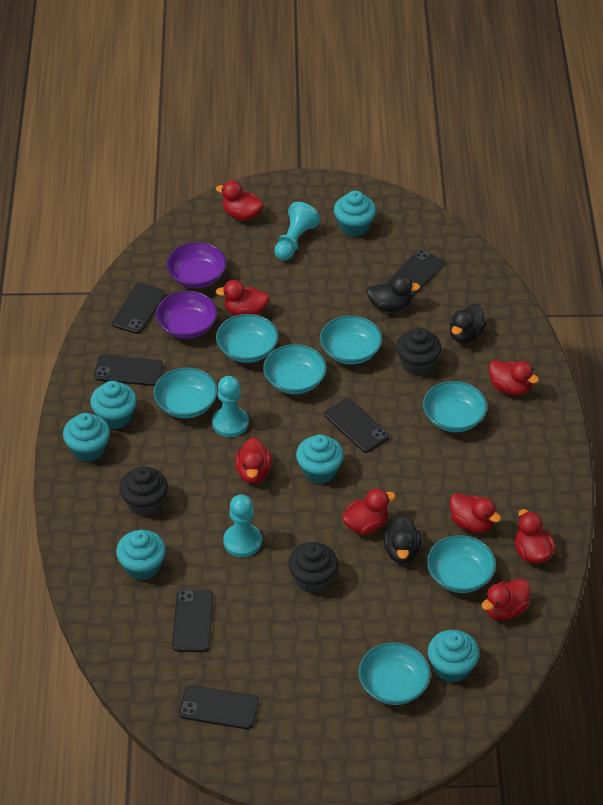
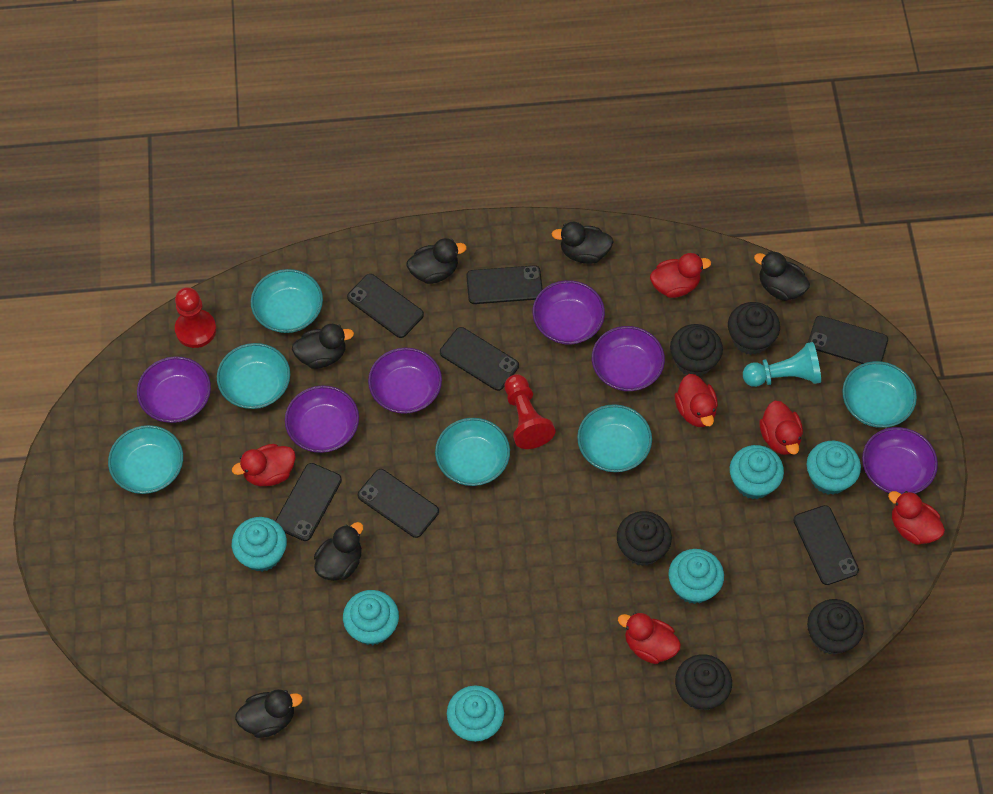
black cupcake: [120,466,168,516] [288,542,338,593] [396,327,442,375] = 3 -> [617,511,672,566] [670,324,723,376] [675,654,732,710] [728,302,780,355] [807,599,864,655] = 5
black duck: [366,275,420,312] [383,515,422,564] [450,304,487,343] = 3 -> [235,689,303,738] [292,324,354,369] [314,522,363,581] [407,238,467,284] [552,222,614,264] [754,251,810,301] = 6
black phone: [94,355,163,386] [112,283,165,334] [172,590,214,652] [179,685,259,729] [324,398,390,453] [388,250,444,298] = 6 -> [275,463,342,541] [347,274,424,338] [358,469,439,538] [440,327,519,391] [466,265,543,304] [793,505,859,585] [808,316,888,364] = 7
purple bowl: [156,291,217,339] [166,242,227,288] = 2 -> [137,356,211,423] [285,385,359,453] [368,348,442,414] [533,280,605,345] [592,326,665,391] [862,427,938,494] = 6
red duck: [215,280,269,316] [216,181,263,220] [235,437,272,483] [342,488,396,534] [450,493,501,533] [481,579,530,620] [489,360,539,395] [515,509,555,564] = 8 -> [232,444,296,486] [618,612,681,664] [650,253,711,298] [675,374,718,427] [759,401,803,455] [888,491,945,545] = 6
red pawn: none = 0 -> [175,287,216,348] [505,374,555,449] = 2
turquoise bowl: [153,367,218,418] [216,314,279,363] [263,344,327,394] [320,316,382,365] [358,642,431,705] [423,381,487,432] [427,535,496,593] = 7 -> [108,425,183,494] [217,343,290,409] [251,269,323,333] [435,418,510,486] [577,404,652,472] [842,361,917,428] = 6
turquoise pawn: [212,376,249,437] [223,494,262,557] [274,202,320,260] = 3 -> [743,342,821,387] = 1

